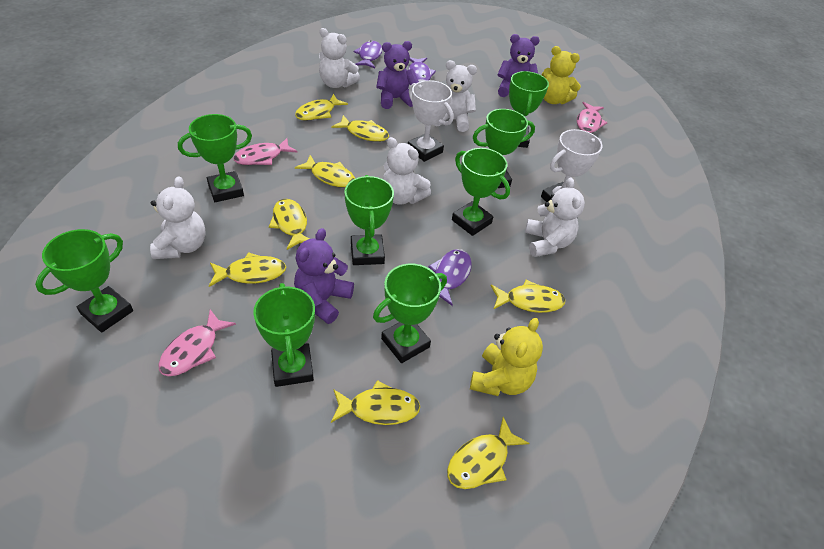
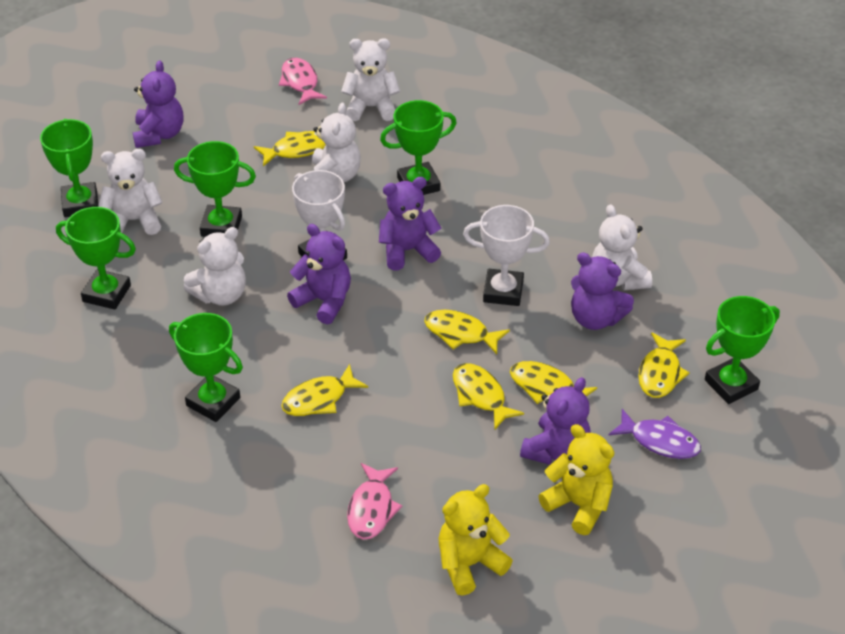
green trophy: [35,229,133,333] [178,114,252,202] [253,283,315,387] [344,175,394,265] [373,264,447,363] [452,148,510,236] [473,109,535,188] [509,71,549,148] = 8 -> [40,119,98,217] [56,207,136,309] [169,313,243,422] [174,141,256,237] [380,100,457,195] [705,296,780,404] = 6
pink fish: [158,309,236,376] [233,138,298,165] [577,102,607,133] = 3 -> [279,58,327,105] [347,463,402,539] = 2
purple fish: [354,41,382,68] [408,57,436,82] [428,249,472,306] = 3 -> [609,409,701,459] = 1
purple teddy bear: [294,228,354,324] [376,41,419,109] [497,34,540,97] = 3 -> [133,60,183,148] [287,224,351,324] [379,177,442,271] [520,377,591,465] [571,252,634,330] = 5
yellow fish: [209,252,286,287] [269,199,309,250] [295,94,348,121] [295,155,355,188] [331,115,389,142] [331,380,420,425] [447,417,529,489] [491,280,565,313] = 8 -> [254,131,326,167] [281,364,368,416] [424,310,510,354] [453,363,524,429] [510,361,597,404] [638,332,690,398] = 6

